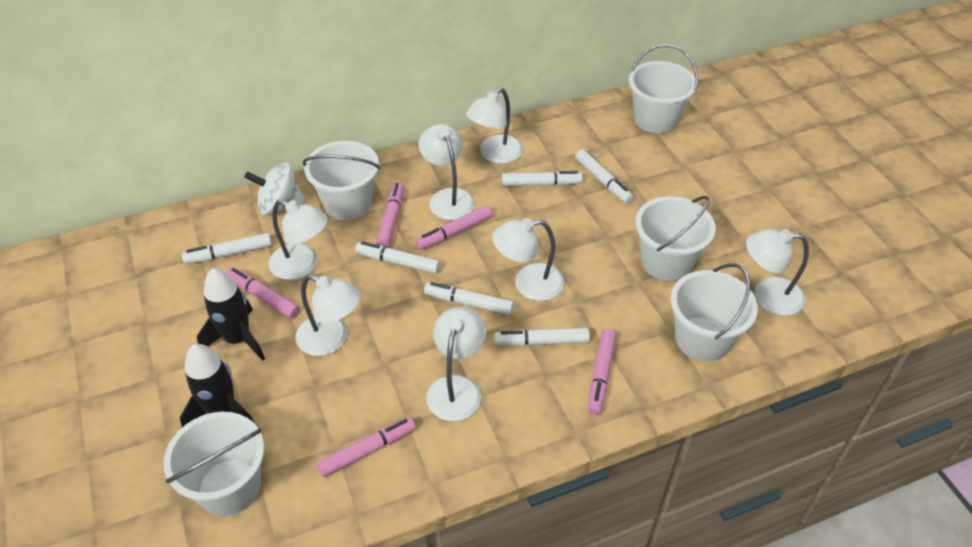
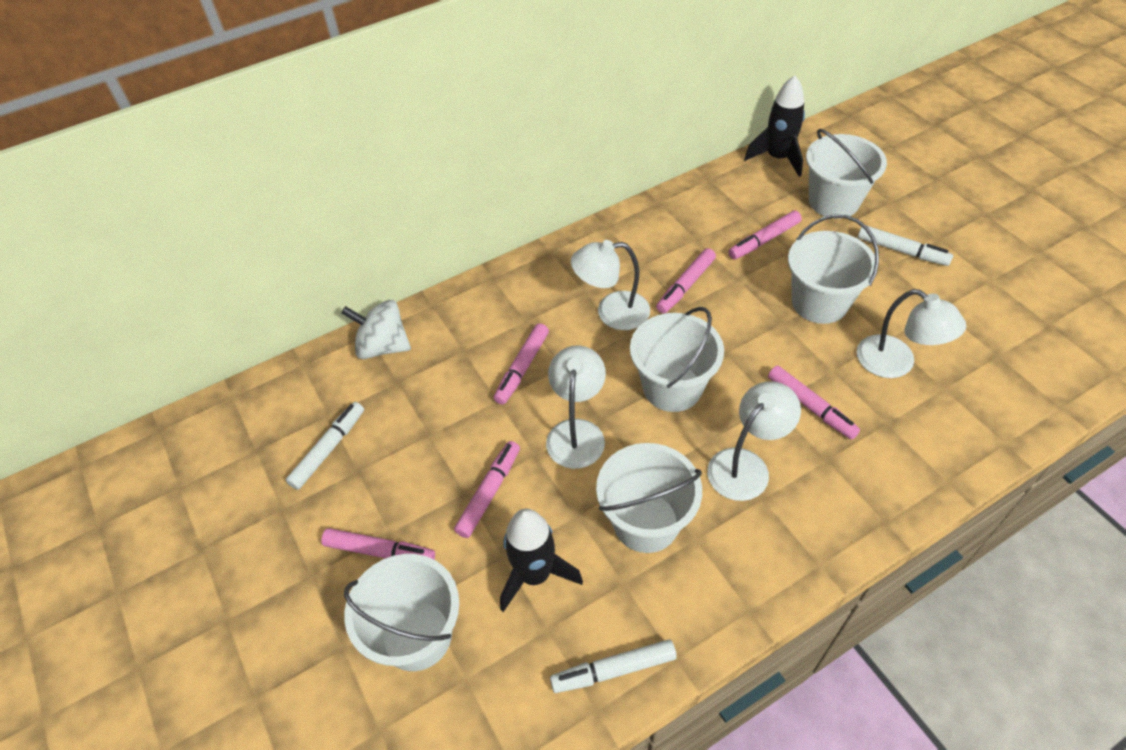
pink marker: [227,267,300,318] [316,417,416,477] [376,182,404,248] [415,205,492,250] [588,329,616,415] = 5 -> [321,528,435,559] [454,441,520,538] [494,323,549,405] [656,248,716,314] [728,210,802,260] [768,365,860,440] = 6
white lamp: [269,200,328,280] [295,275,361,356] [419,124,475,220] [426,307,486,421] [466,88,523,164] [492,218,564,301] [746,229,809,316] = 7 -> [546,345,606,469] [571,240,650,330] [707,381,801,501] [857,289,966,378] = 4
white marker: [182,233,272,264] [355,241,440,274] [424,282,514,315] [494,328,590,346] [502,171,583,186] [575,149,633,204] = 6 -> [286,402,364,490] [550,639,677,693] [858,225,953,266] = 3

